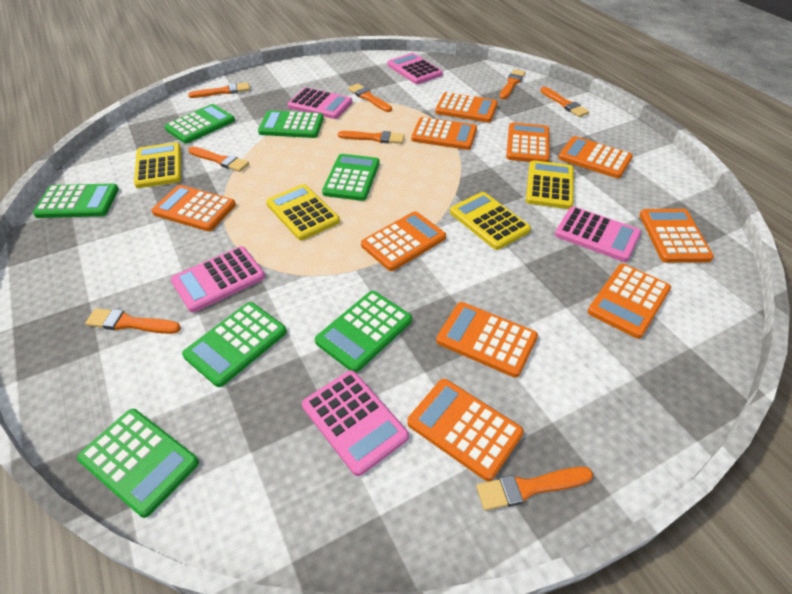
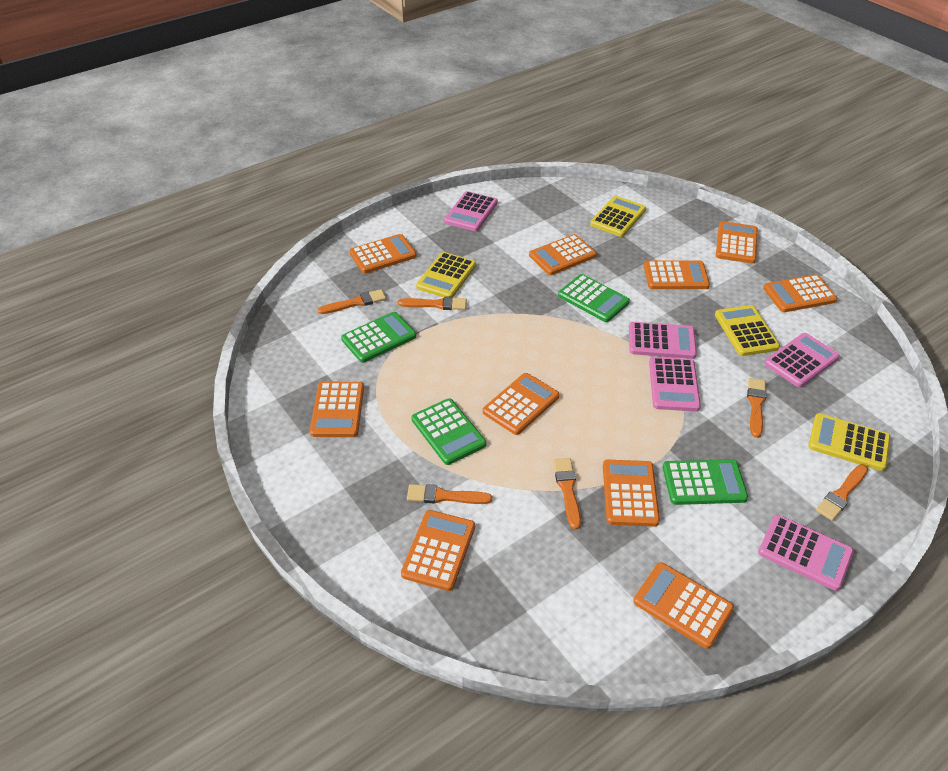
green calculator: [33,183,119,218] [77,409,199,518] [164,104,235,144] [182,302,287,387] [258,110,324,138] [315,291,412,372] [322,154,379,201] = 7 -> [341,312,416,363] [411,398,486,465] [558,274,630,322] [663,459,748,505] = 4
orange brush: [85,308,181,334] [188,82,250,98] [188,147,249,172] [338,131,404,144] [348,84,392,112] [476,467,593,511] [499,69,526,99] [540,87,589,117] = 8 -> [318,289,386,314] [398,296,467,310] [407,484,492,504] [553,458,581,530] [747,378,766,438] [816,464,868,521] = 6

